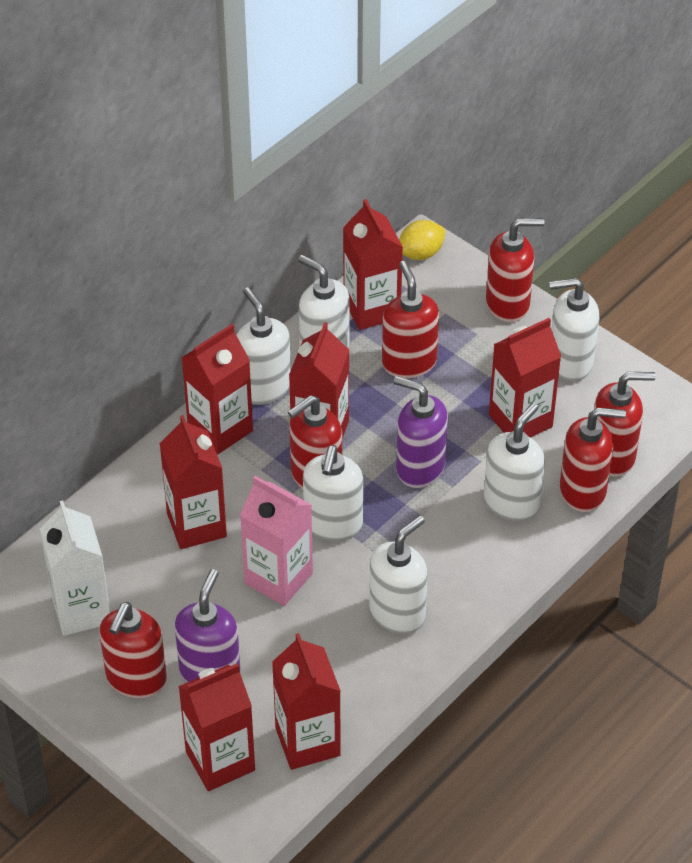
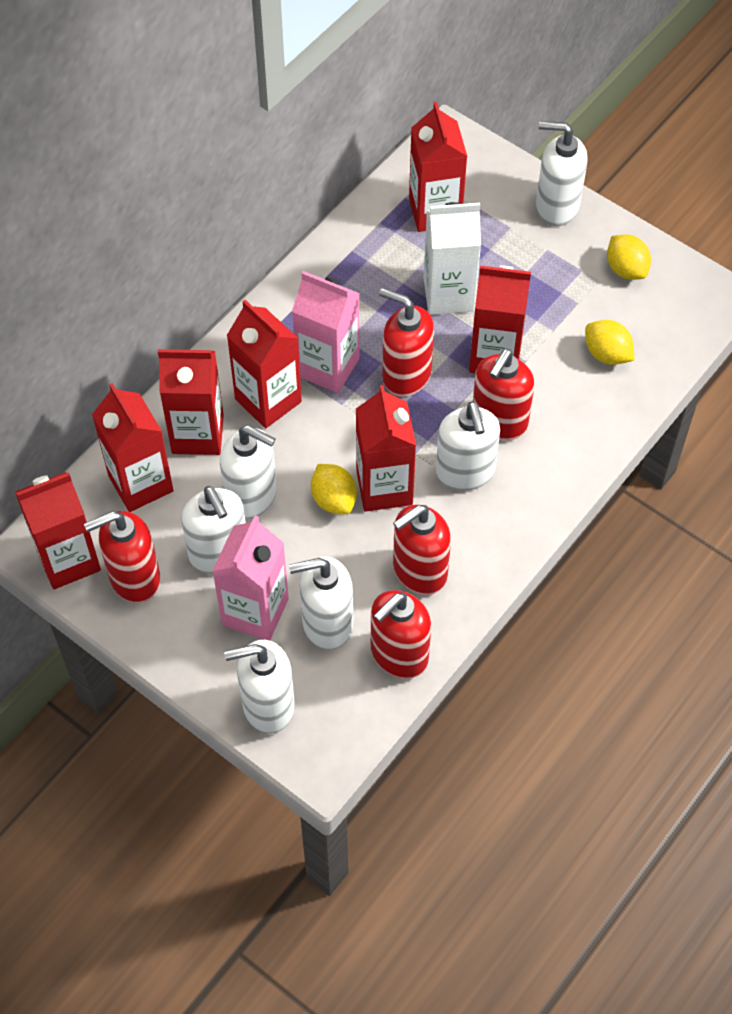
pink carton: [240,476,313,606] = 1 -> [212,516,289,641] [292,271,360,393] = 2
purple soap dispenser: [175,569,241,682] [394,376,448,488] = 2 -> none = 0
red soap dispenser: [99,602,167,698] [288,395,342,489] [382,261,439,379] [486,218,544,322] [560,408,626,512] [594,372,656,477] = 6 -> [84,511,161,603] [371,590,431,679] [379,288,434,397] [393,505,451,595] [473,349,535,441] = 5
yellow lemon: [399,220,445,260] = 1 -> [311,464,357,514] [585,320,635,365] [607,234,651,280] = 3

